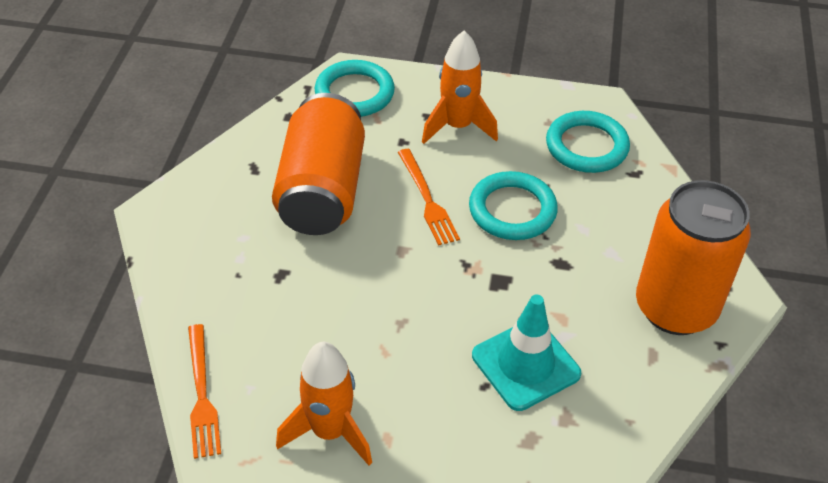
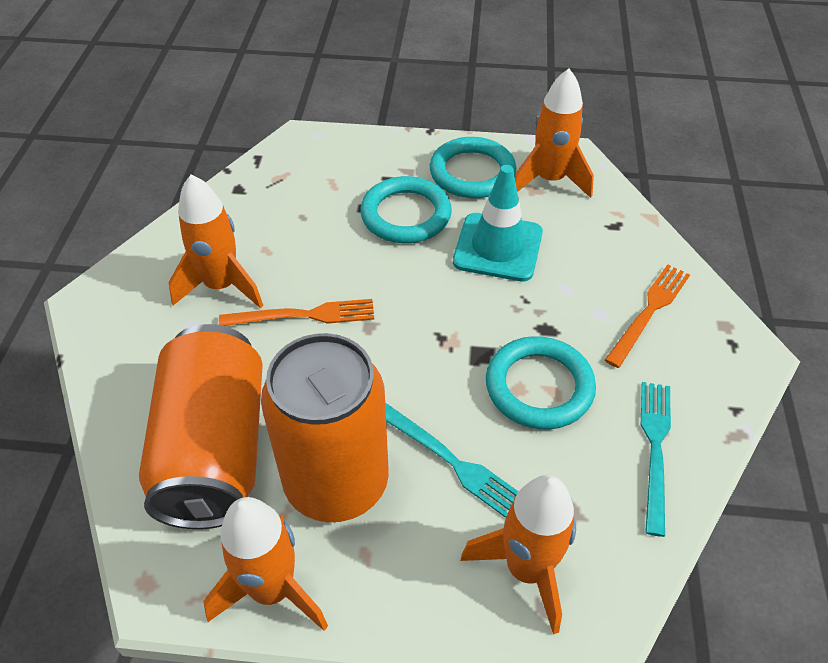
orange rocket: [276,342,372,466] [422,30,498,144] = 2 -> [169,174,263,308] [203,497,328,631] [461,475,576,634] [515,68,594,198] = 4
turquoise fork: none = 0 -> [385,403,519,518] [641,382,671,537] = 2

